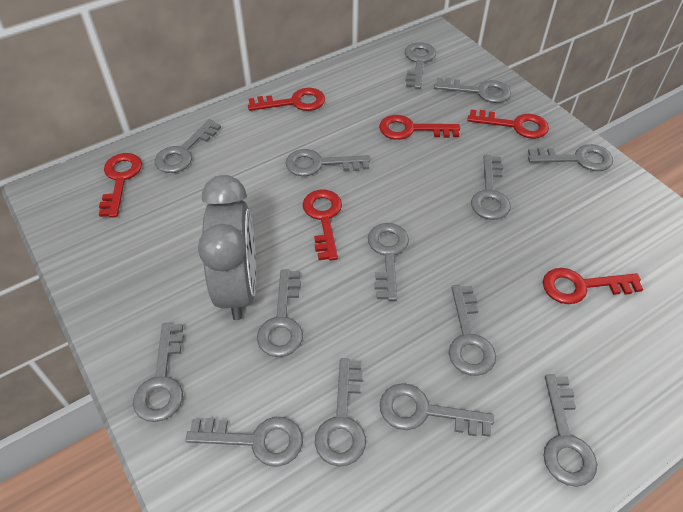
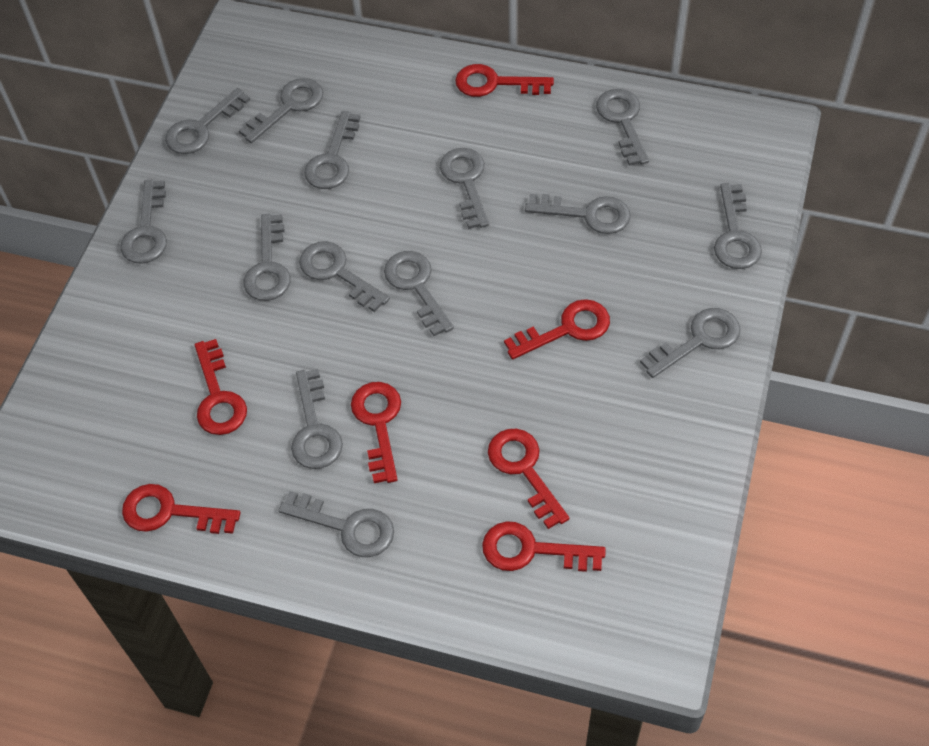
grey clock: [198,175,256,320] = 1 -> none = 0
red key: [99,153,142,218] [248,88,325,111] [303,190,342,261] [379,115,460,140] [467,109,549,139] [543,268,643,304] = 6 -> [122,484,240,534] [195,339,247,435] [351,382,401,483] [455,64,554,97] [482,521,606,572] [488,429,570,529] [504,299,610,360] = 7

